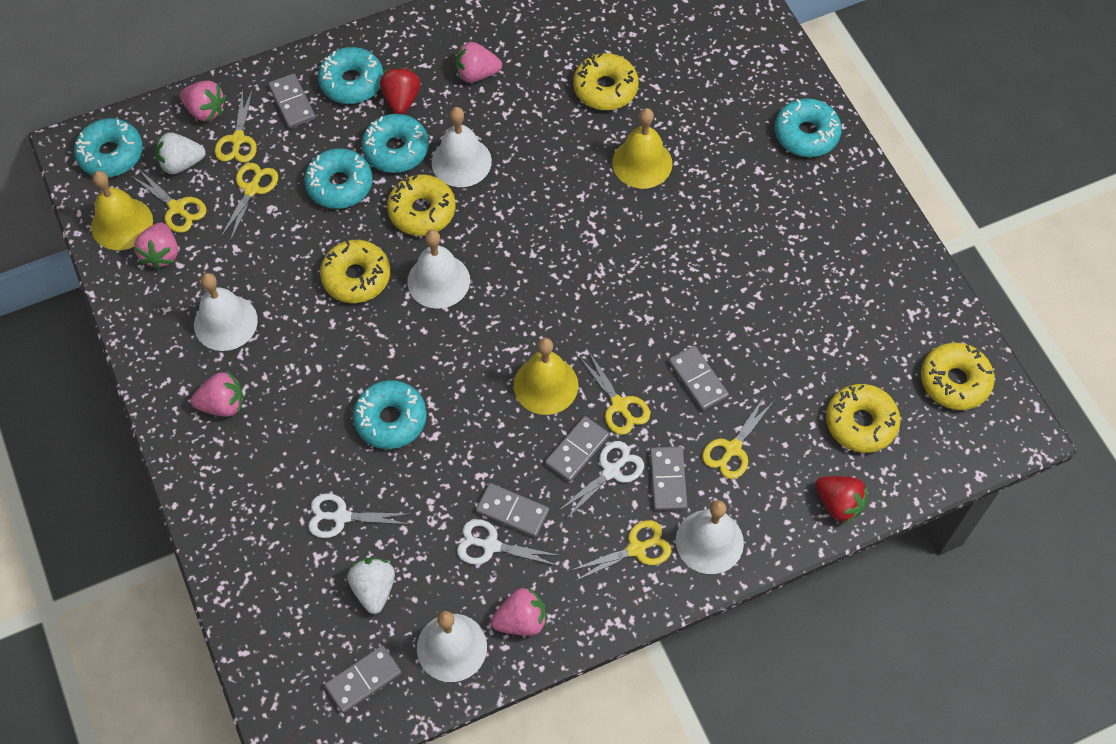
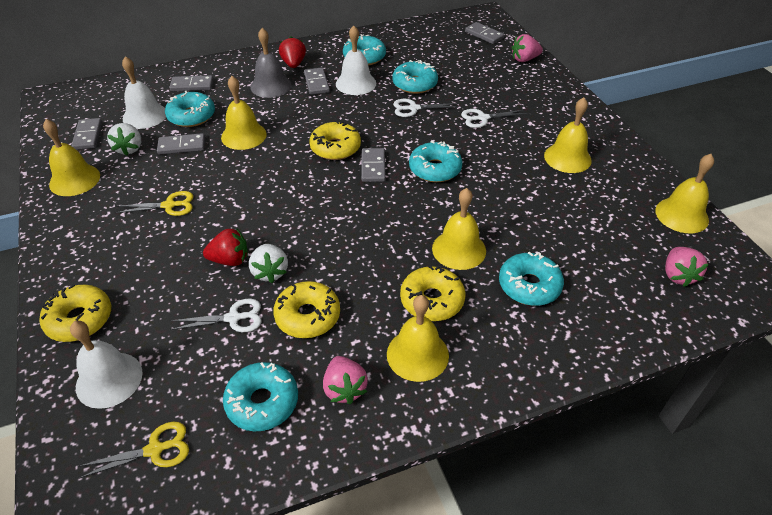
grey bell: none = 0 -> [250,28,292,98] = 1
pink strawberry: [134,222,178,270] [179,81,226,122] [191,372,244,417] [455,42,502,83] [491,588,546,636] = 5 -> [323,356,368,404] [512,34,543,62] [665,247,708,287] = 3
white bell: [194,273,258,351] [408,230,470,309] [417,611,487,682] [432,107,492,187] [676,500,744,574] = 5 -> [70,321,143,409] [122,56,166,129] [336,26,376,95] = 3
yellow bell: [91,171,153,250] [514,338,578,415] [612,108,672,189] = 3 -> [43,119,100,196] [221,76,267,150] [387,295,449,382] [432,188,486,270] [544,97,592,173] [655,154,714,233] = 6
yellow donut: [320,240,390,303] [387,175,456,236] [573,53,639,110] [826,384,900,453] [921,343,995,410] = 5 -> [40,284,111,342] [273,281,340,338] [309,120,361,160] [400,266,465,321] = 4
yellow scissors: [131,170,206,233] [215,88,257,163] [220,163,278,241] [570,520,672,581] [580,352,650,435] [702,395,774,479] = 6 -> [78,422,189,478] [115,191,193,216] = 2

